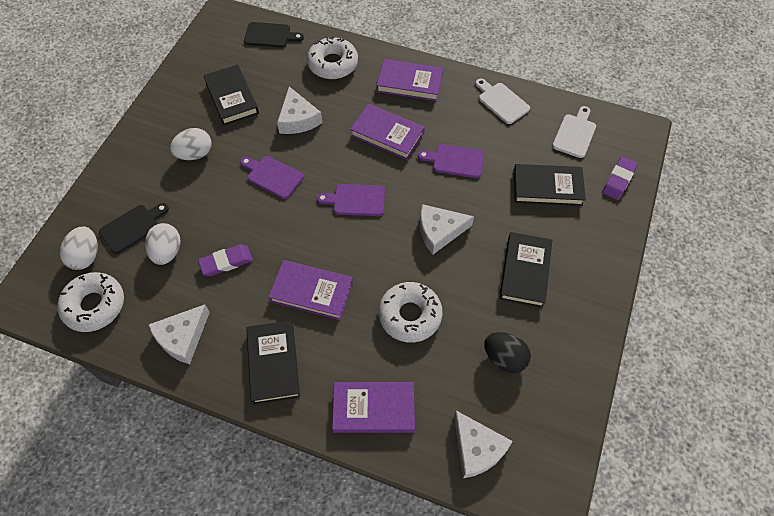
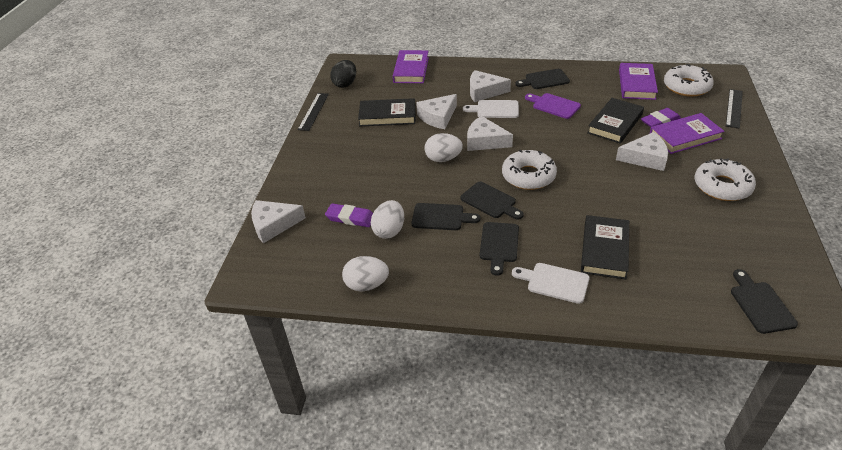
black book: [203,64,259,125] [246,320,300,404] [499,232,552,308] [513,164,586,206] = 4 -> [358,98,415,126] [581,215,629,279] [587,98,644,144] = 3
black cutting board: [99,203,169,254] [244,22,304,48] = 2 -> [411,203,481,230] [460,182,524,220] [480,222,519,276] [515,69,570,89] [731,269,798,334] = 5
black ruler: none = 0 -> [298,93,329,131] [726,89,743,129] = 2
purple book: [268,260,353,320] [332,382,415,433] [350,104,425,160] [377,59,443,101] = 4 -> [393,50,429,83] [619,63,658,100] [650,113,725,154] = 3
purple cutting board: [240,156,304,199] [317,184,385,216] [418,144,484,178] = 3 -> [525,93,581,119] = 1
white cheese: [149,304,210,364] [277,87,322,134] [420,204,474,255] [454,411,513,478] = 4 -> [251,200,306,243] [416,94,457,129] [467,116,513,151] [470,70,511,102] [616,132,668,171] = 5

